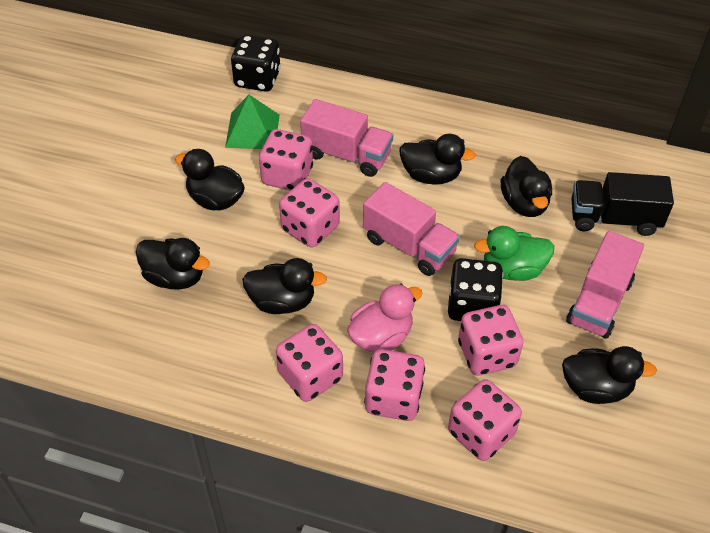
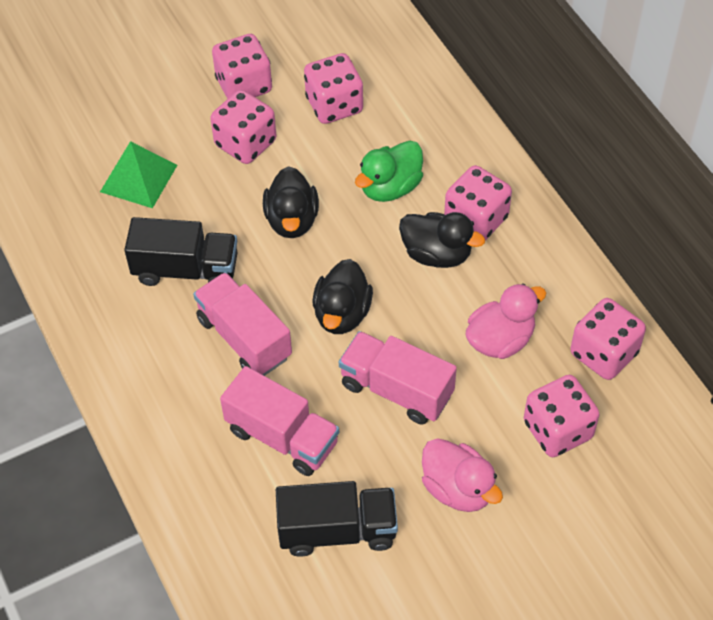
black dice: [231,35,281,92] [448,258,503,321] = 2 -> none = 0
black duck: [136,238,210,290] [175,149,245,211] [242,258,327,314] [400,134,476,185] [501,156,552,217] [562,346,657,404] = 6 -> [263,166,319,238] [313,259,373,334] [399,212,485,268] = 3
black truck: [571,172,674,236] = 1 -> [124,217,237,286] [276,481,398,557] = 2
pink duck: [347,284,422,352] = 1 -> [422,438,503,512] [466,283,546,359] = 2

